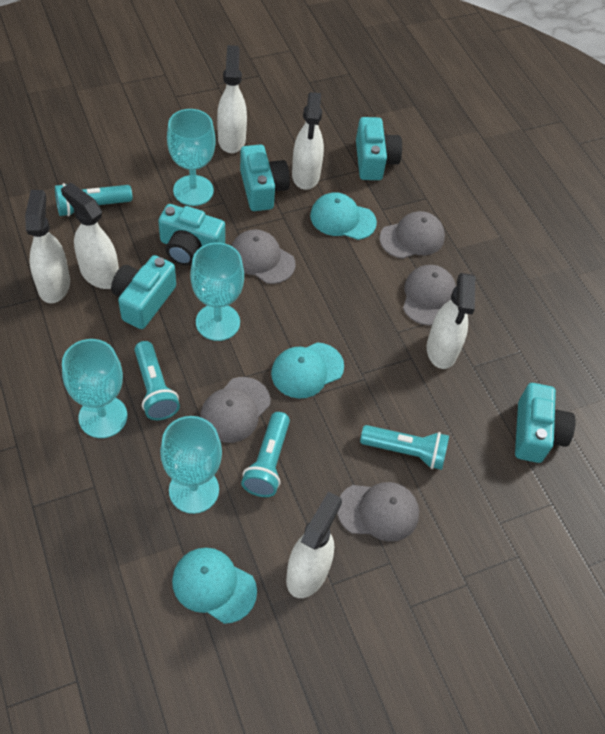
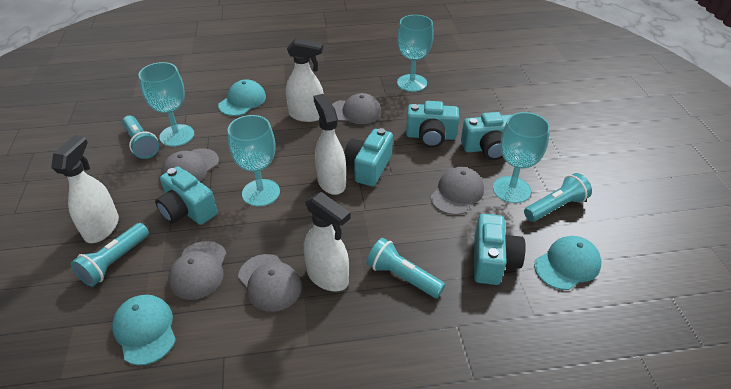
white spray bottle: [25,190,70,303] [61,183,119,289] [217,45,247,153] [286,491,342,598] [292,92,324,190] [427,273,475,369] = 6 -> [51,135,119,243] [286,38,324,122] [304,192,351,292] [313,94,346,195] = 4

